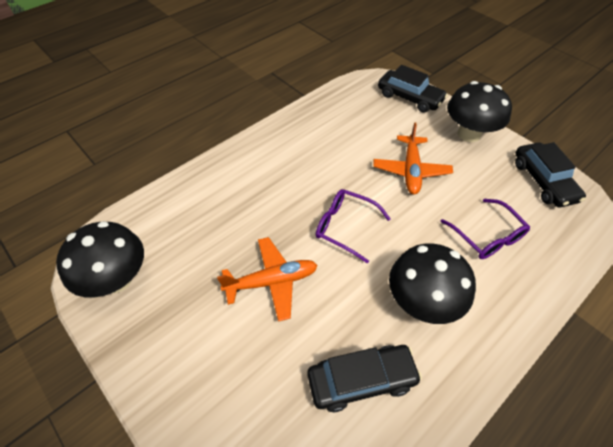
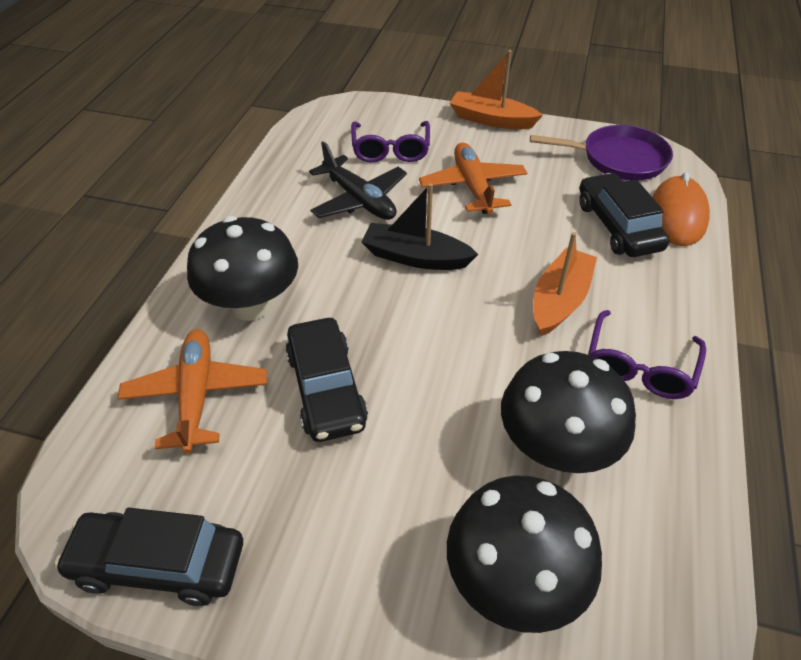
black boat: none = 0 -> [361,183,478,270] = 1
black plane: none = 0 -> [309,141,407,220] = 1
orange boat: none = 0 -> [450,50,543,129] [533,232,597,336] = 2
orange mouse: none = 0 -> [652,172,710,246] = 1
purple pan: none = 0 -> [530,125,673,180] = 1

